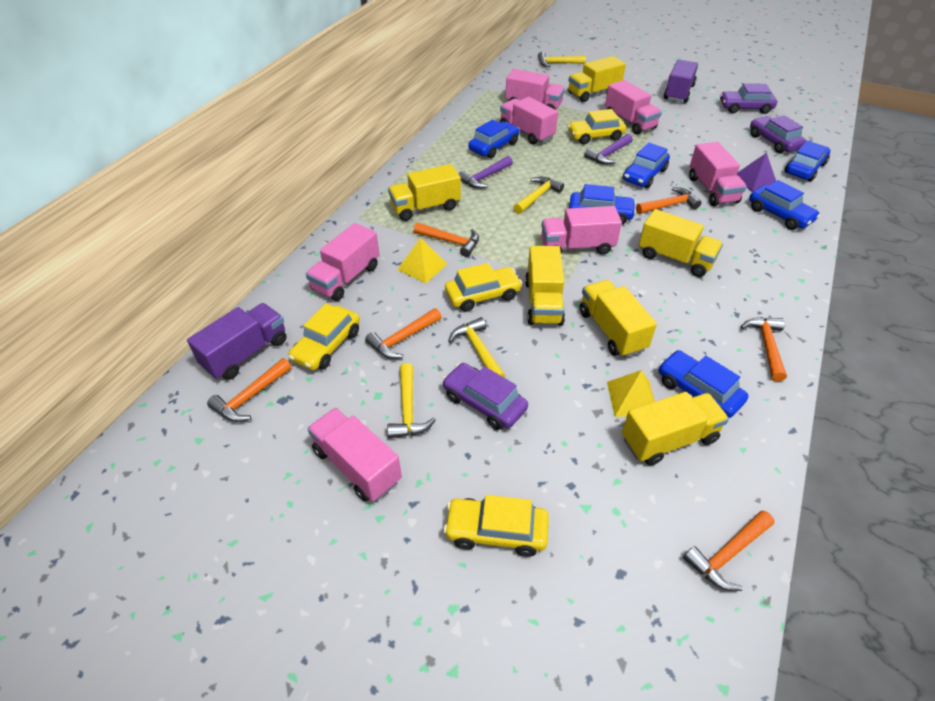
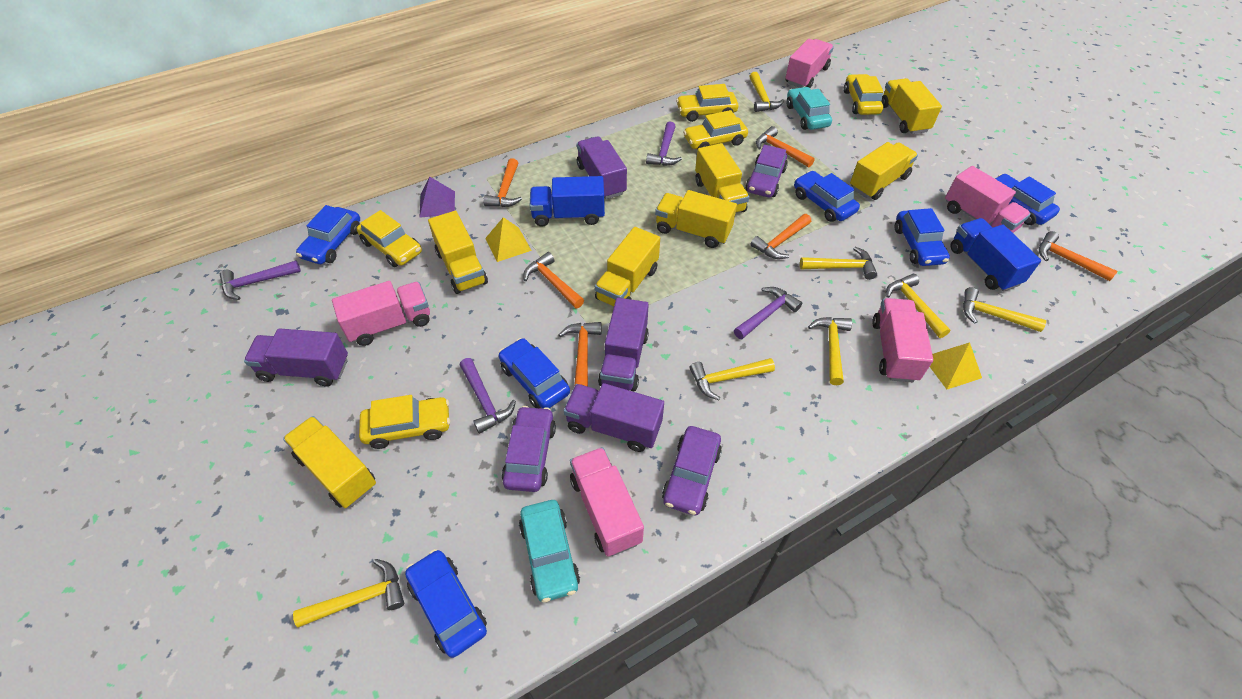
blue truck: none = 0 -> [530,176,605,227] [950,218,1041,292] = 2
pink truck: [306,223,380,301] [307,408,402,501] [500,97,558,144] [505,69,565,110] [541,206,622,255] [605,80,662,135] [689,142,747,206] = 7 -> [332,281,430,346] [570,447,644,557] [785,39,834,88] [872,298,933,382] [945,166,1031,233] = 5
purple hammer: [459,156,513,189] [584,134,633,165] = 2 -> [220,260,301,300] [460,358,516,434] [646,121,682,166] [734,287,802,339] = 4
purple truck: [187,303,287,380] [664,59,698,103] = 2 -> [244,328,348,386] [564,383,664,452] [577,136,627,199] [598,298,649,391] = 4
turquoise car: none = 0 -> [519,500,580,602] [786,87,832,130] = 2
yellow car: [288,303,360,370] [443,495,549,557] [445,263,523,312] [568,109,626,144] = 4 -> [357,210,422,267] [359,395,450,449] [676,84,738,122] [683,110,748,150] [844,74,883,115] = 5
yellow hammer: [387,363,436,439] [448,317,506,378] [514,177,564,214] [538,52,586,67] = 4 -> [293,559,404,628] [689,358,775,400] [749,72,784,112] [800,247,877,280] [808,317,852,385] [886,274,950,338] [963,287,1046,332] = 7
yellow truck: [388,164,461,221] [525,246,565,325] [568,56,626,102] [579,280,657,358] [622,392,729,466] [639,209,723,277] = 6 -> [283,416,376,508] [428,211,488,294] [595,227,660,306] [655,190,737,248] [695,143,749,213] [850,142,918,200] [882,78,942,134] = 7

